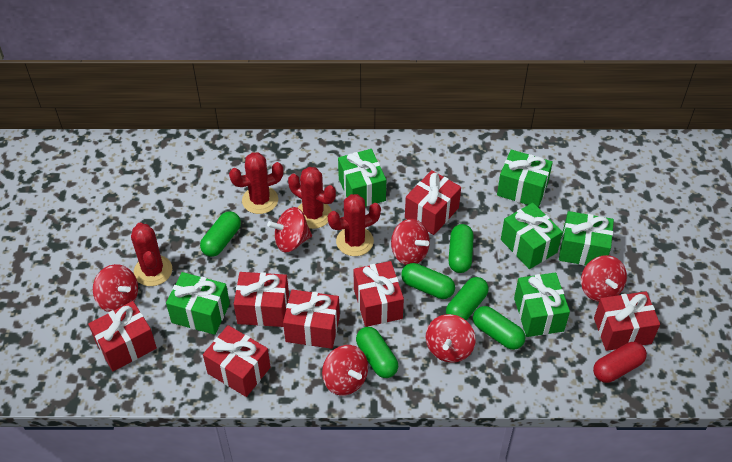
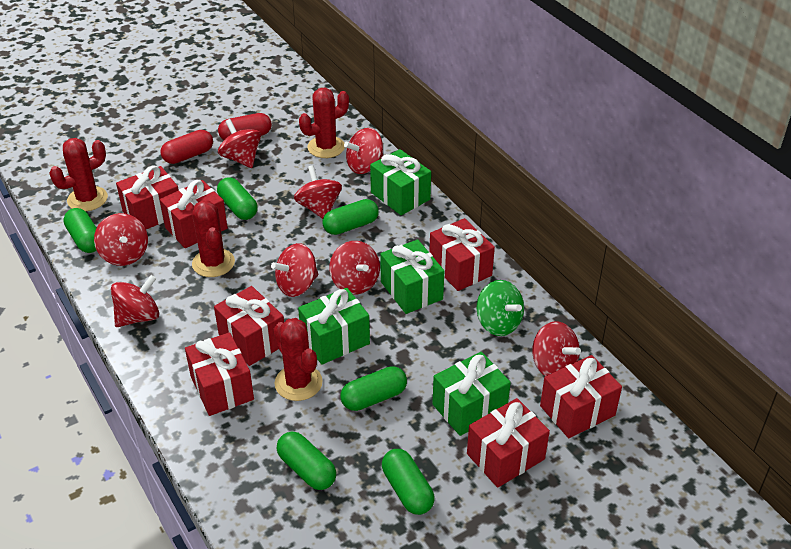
green gift: [166,272,230,335] [338,149,386,207] [497,149,553,208] [501,203,563,269] [514,272,570,337] [559,211,614,265] = 6 -> [298,288,370,365] [370,149,431,215] [380,239,444,314] [432,352,511,436] = 4
green spinning top: none = 0 -> [476,280,524,336] = 1
red capsule: [593,342,647,383] = 1 -> [161,130,213,164] [218,113,272,140] = 2
red spinning top: [93,264,138,312] [267,207,312,253] [322,345,368,396] [391,219,430,265] [426,314,476,363] [581,255,627,302] = 6 -> [94,213,148,266] [111,275,159,327] [218,119,261,168] [271,243,318,297] [294,165,342,219] [330,241,380,295] [344,128,383,174] [532,321,581,376] = 8

